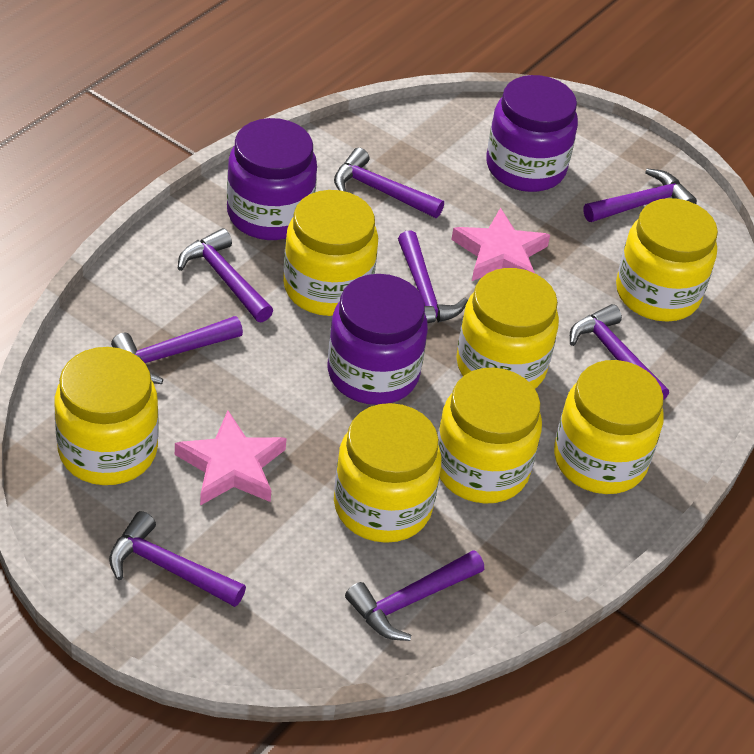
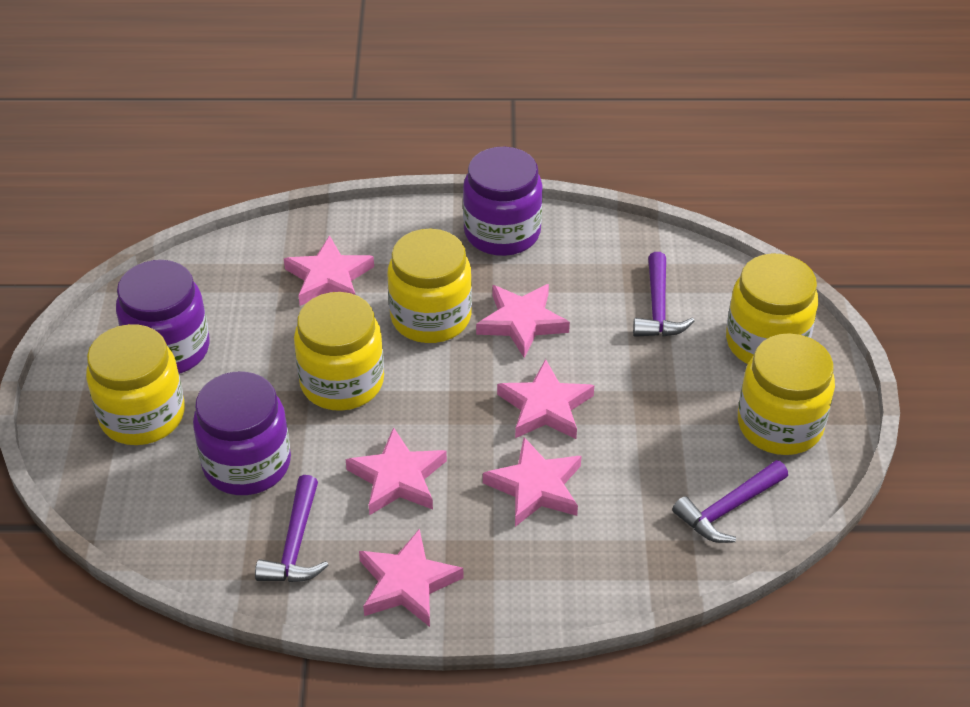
pink star: [175,411,287,506] [451,207,550,281] = 2 -> [284,235,374,306] [346,427,447,515] [359,529,463,627] [476,284,570,358] [483,437,581,527] [497,359,594,439] = 6
purple hammer: [109,511,246,607] [111,316,243,384] [178,228,273,322] [334,148,444,218] [345,550,484,641] [398,230,468,323] [570,304,669,400] [583,168,697,222] = 8 -> [255,475,329,582] [633,252,694,337] [672,460,788,543] = 3
yellow jar: [55,347,159,485] [283,190,378,316] [334,403,442,543] [438,368,542,503] [456,268,559,389] [554,360,664,494] [616,198,718,322] = 7 -> [86,324,185,445] [294,292,384,411] [388,229,472,343] [726,253,818,364] [738,333,835,455] = 5

